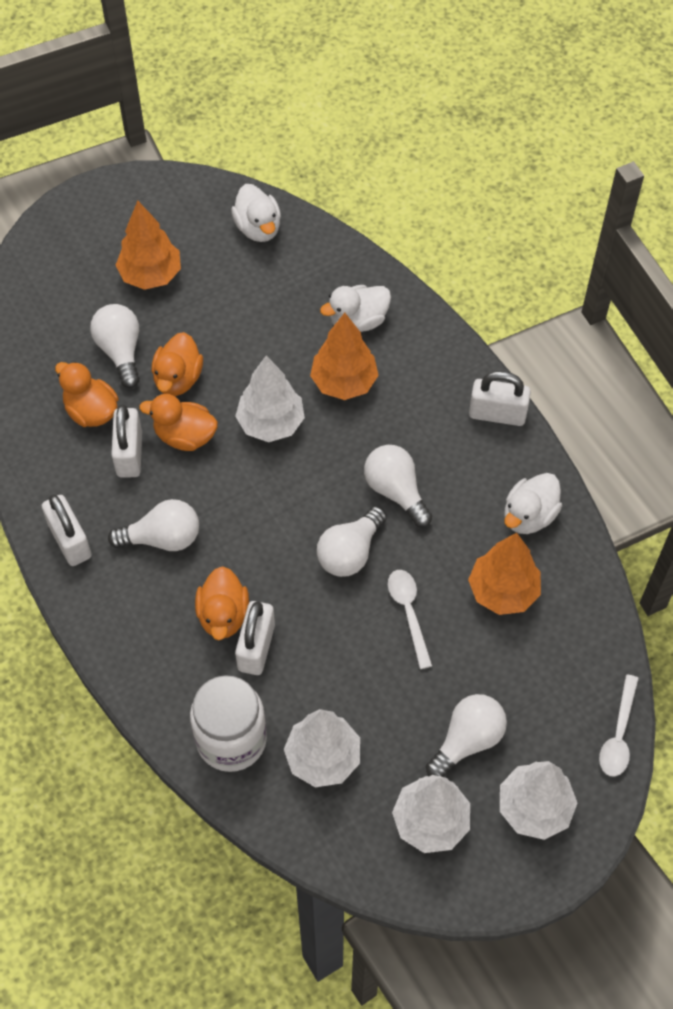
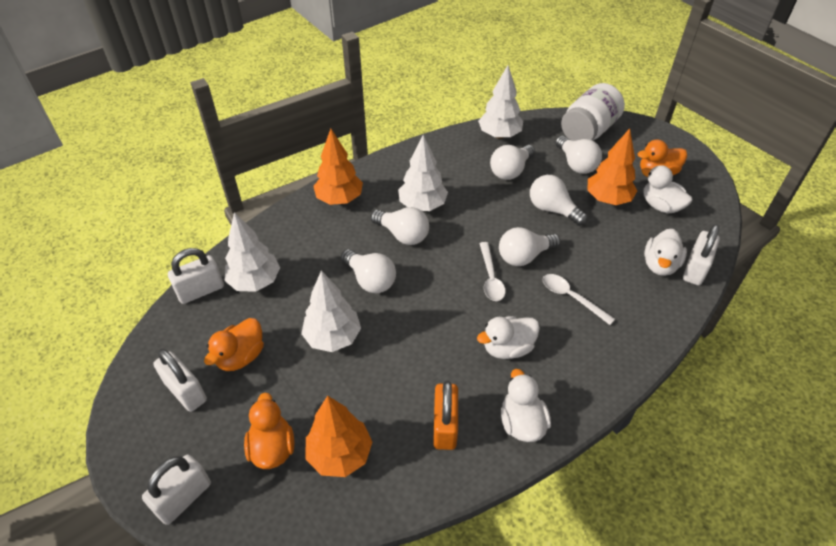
orange duck: [55,362,119,427] [139,394,218,451] [151,332,203,396] [195,566,249,640] = 4 -> [204,318,264,371] [244,393,294,469] [638,139,687,175] = 3
orange padlock: none = 0 -> [433,381,458,450] = 1
white duck: [231,184,281,242] [320,285,391,332] [505,473,562,534] = 3 -> [477,316,540,359] [501,369,551,442] [642,165,692,214] [644,229,687,276] = 4
white light bulb: [90,304,140,388] [108,499,199,551] [317,506,387,577] [364,445,432,527] [426,694,507,777] = 5 -> [341,249,396,293] [371,207,429,245] [490,145,535,180] [499,227,560,266] [530,175,588,226] [555,136,602,174] = 6

